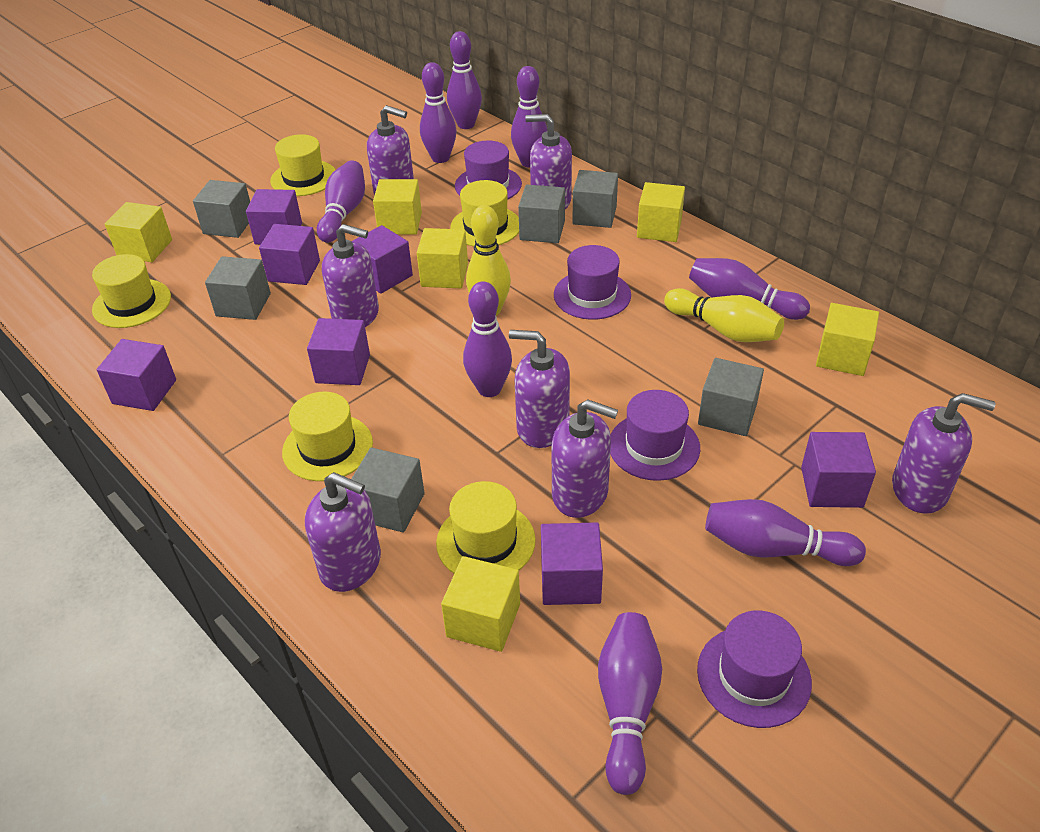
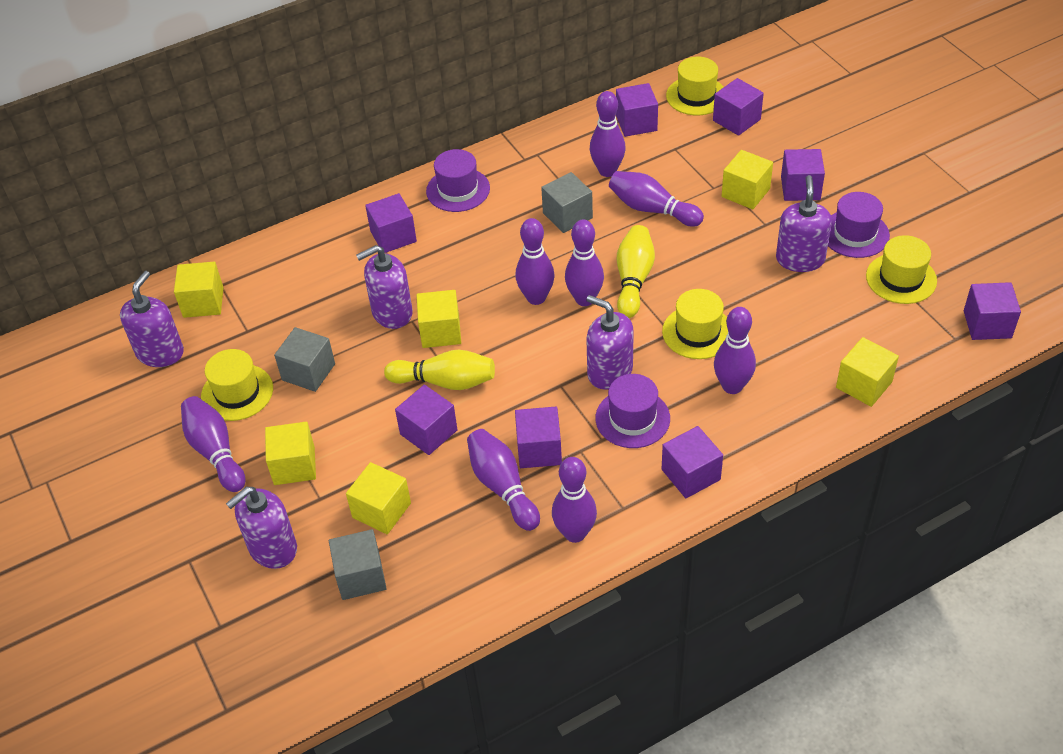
grey cube: [193,180,250,238] [205,256,271,320] [351,447,425,533] [518,185,565,243] [572,170,618,228] [698,358,764,436] = 6 -> [274,327,335,392] [329,529,387,600] [541,172,593,233] = 3
purple cube: [97,339,176,411] [246,189,302,245] [259,224,320,285] [307,318,370,385] [351,225,413,294] [541,522,603,605] [801,432,876,508] = 7 -> [365,193,417,253] [395,385,457,455] [515,407,562,468] [616,83,658,137] [662,426,723,498] [713,78,764,136] [781,149,825,201] [964,282,1021,340] = 8
purple hat: [455,141,522,200] [554,245,631,320] [610,390,700,481] [697,610,812,728] = 4 -> [426,149,490,212] [596,374,670,448] [828,192,890,258] = 3
purple soap dispenser: [305,472,381,592] [322,224,379,327] [367,105,414,195] [509,330,570,448] [525,114,572,209] [551,400,618,518] [892,393,995,514] = 7 -> [120,271,184,367] [226,487,297,569] [356,245,413,329] [586,295,634,390] [776,175,832,272] = 5
yellow hat: [92,254,171,328] [270,134,335,196] [282,392,373,481] [436,481,536,573] [450,180,519,246] = 5 -> [201,349,273,421] [662,289,728,359] [666,57,724,115] [866,235,937,304] = 4

